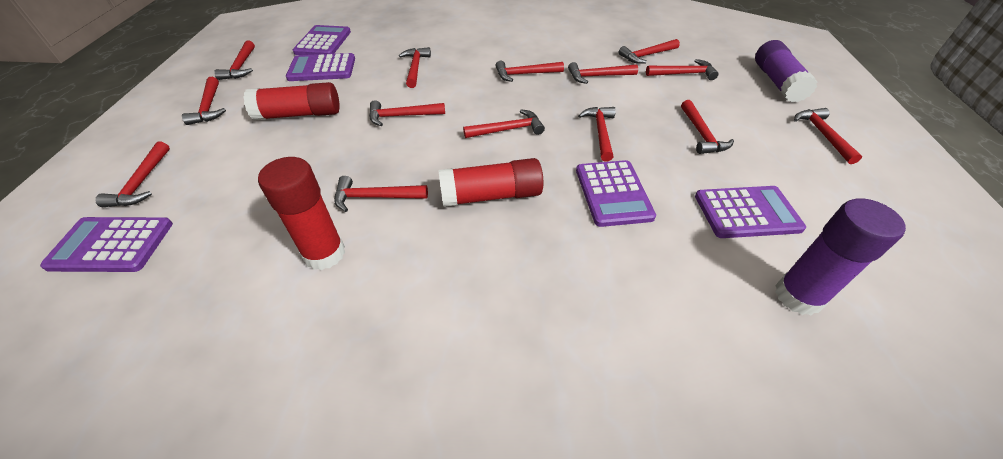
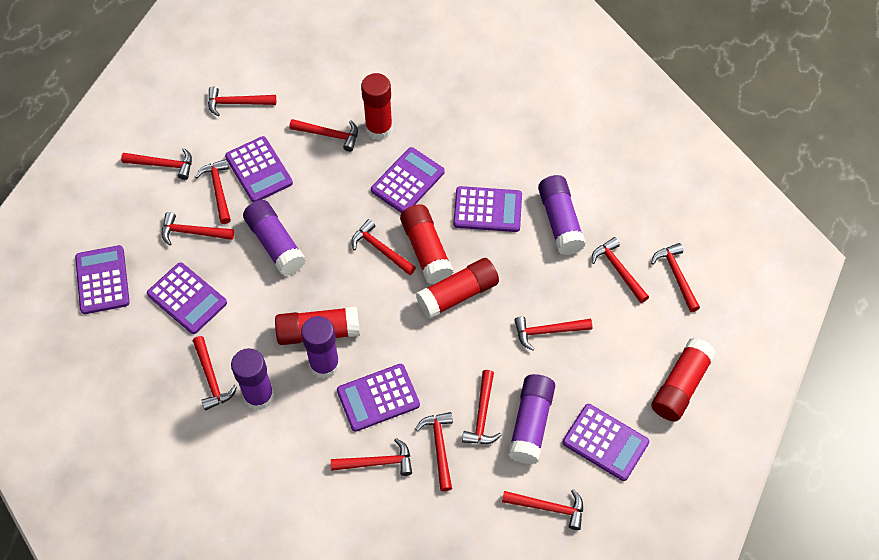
purple calculator: [40,217,173,272] [286,53,355,81] [293,25,351,55] [576,160,656,227] [695,186,806,238] = 5 -> [75,245,130,314] [147,262,227,334] [225,136,293,202] [337,364,420,432] [371,147,445,213] [453,186,522,232] [563,404,649,481] = 7
purple glue stick: [755,40,817,102] [775,198,906,316] = 2 -> [231,348,274,410] [243,200,306,276] [301,316,340,379] [508,374,555,464] [538,175,586,255] = 5
red glue stick: [243,82,340,120] [258,157,345,270] [438,158,543,207] = 3 -> [275,307,360,345] [361,73,393,140] [400,204,454,284] [416,258,499,319] [651,338,716,422] = 5

